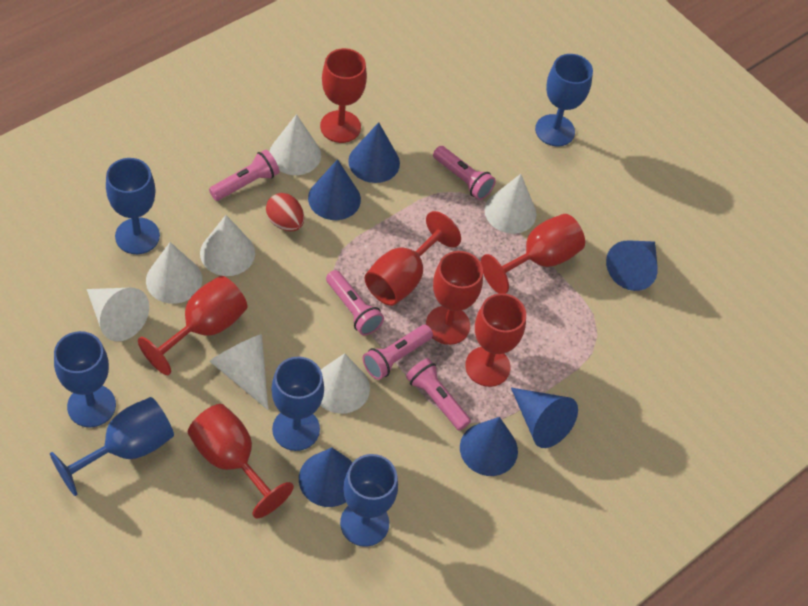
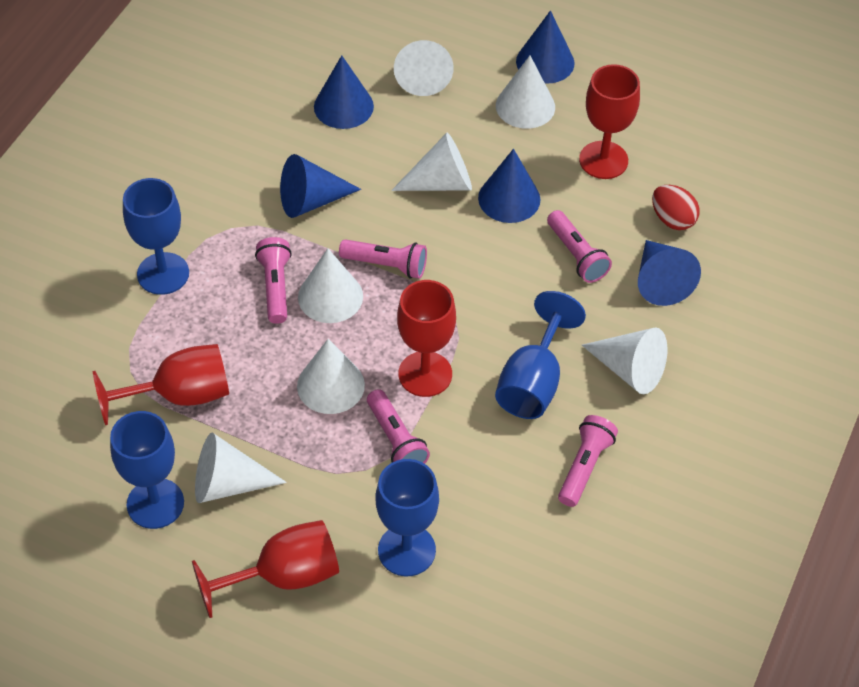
blue cone: [299,448,352,507] [308,159,361,220] [348,122,400,183] [460,417,518,476] [511,387,578,448] [606,240,658,291] = 6 -> [280,154,361,218] [314,55,374,129] [478,149,541,223] [516,11,575,84] [638,240,701,306] = 5
blue goblet: [50,397,174,496] [54,331,116,427] [106,158,160,254] [272,357,324,451] [340,454,398,547] [535,54,593,146] = 6 -> [110,411,184,529] [123,178,189,295] [376,459,439,576] [495,291,586,419] = 4
red goblet: [138,276,248,375] [188,404,294,518] [320,48,367,143] [364,211,461,306] [426,251,483,345] [465,293,526,387] [481,214,585,294] = 7 -> [93,344,229,425] [192,520,339,618] [397,280,456,397] [579,64,640,179] = 4

